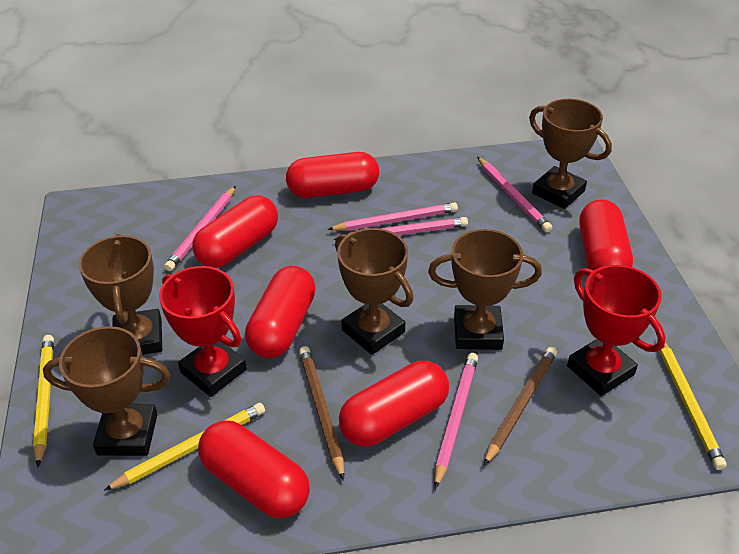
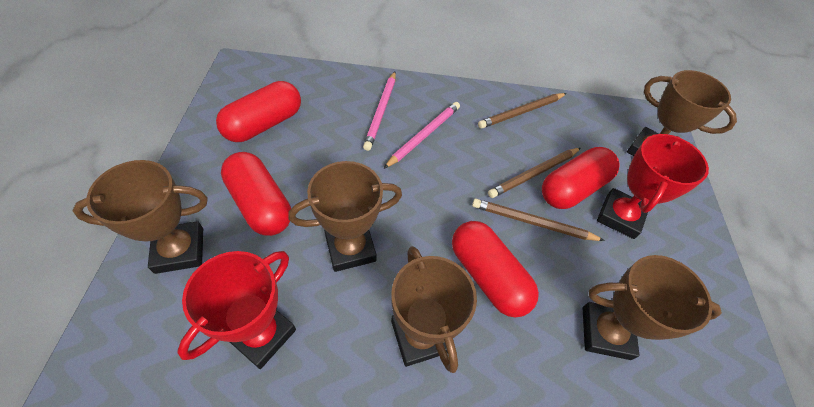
brown pencil: [299,346,344,480] [484,346,557,465] = 2 -> [472,199,605,241] [478,93,567,129] [488,148,581,198] = 3
pink pencil: [164,186,236,271] [327,202,458,231] [334,217,468,240] [434,353,478,489] [477,157,552,232] = 5 -> [363,71,396,151] [384,102,460,169] = 2
red capsule: [192,196,278,268] [198,421,310,518] [245,266,316,358] [286,152,379,198] [339,361,449,447] [580,199,633,270] = 6 -> [216,81,301,142] [221,152,291,236] [452,221,539,318] [542,147,620,209] = 4
yellow pencil: [33,335,54,467] [104,403,265,491] [660,342,727,470] = 3 -> none = 0

